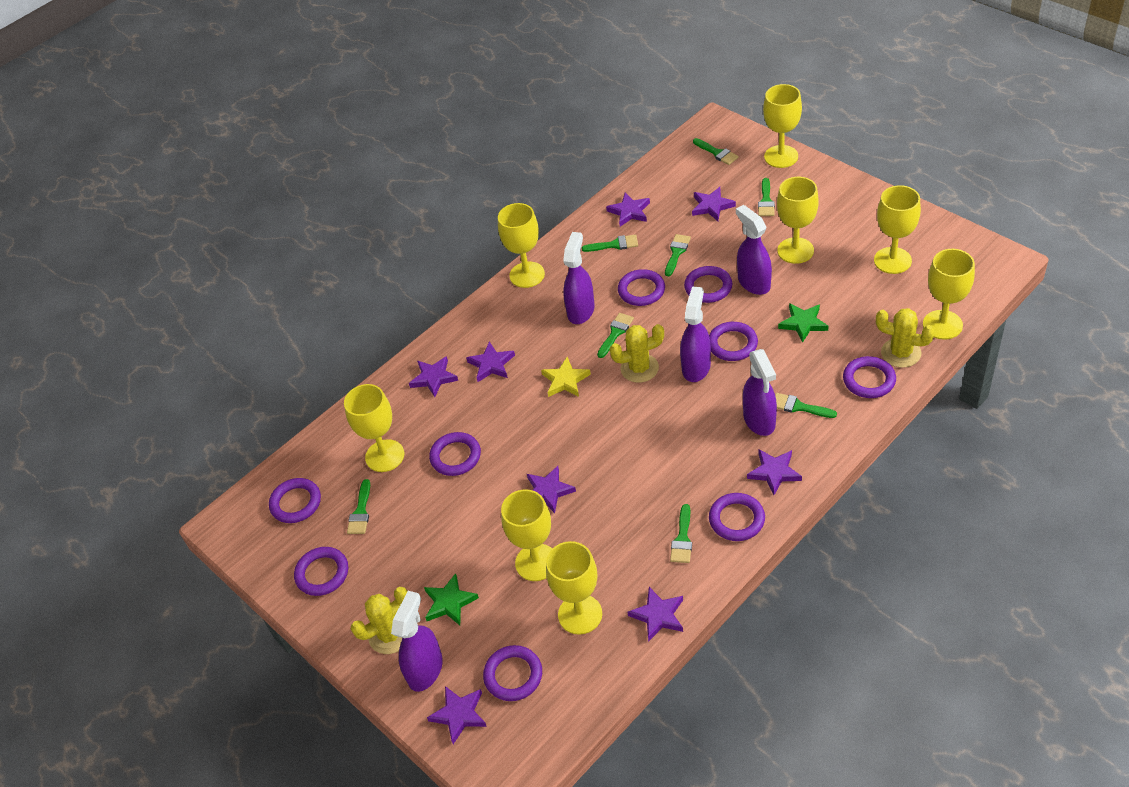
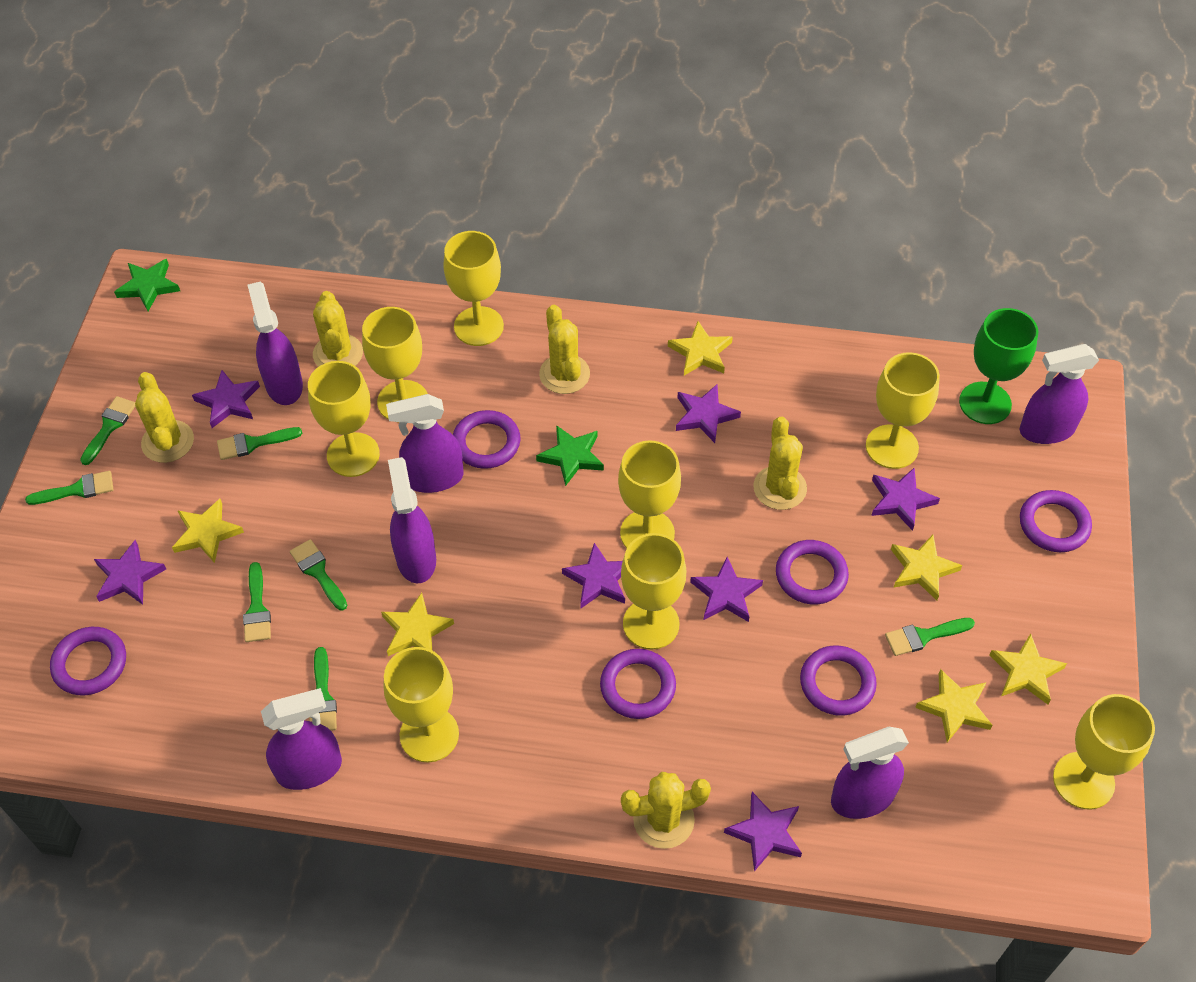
green brush: [347,479,370,534] [582,234,638,252] [597,313,634,358] [665,234,691,276] [670,504,692,563] [693,138,739,165] [758,178,775,216] [775,393,837,418] = 8 -> [25,471,113,505] [80,396,135,465] [217,427,302,460] [243,562,271,642] [290,539,347,610] [309,647,337,731] [885,618,975,656] = 7
green goblet: none = 0 -> [959,308,1038,424] = 1
purple ring: [269,478,321,523] [294,547,348,596] [429,432,481,476] [483,645,542,701] [618,269,665,306] [684,266,732,303] [709,322,758,361] [709,493,765,541] [843,356,896,398] = 9 -> [50,627,126,695] [453,410,521,469] [600,649,676,719] [776,540,849,604] [800,645,877,716] [1020,490,1092,552] = 6
purple spray bottle: [391,591,443,692] [563,232,595,324] [680,286,711,382] [736,205,772,295] [743,349,777,436] = 5 -> [248,281,303,405] [261,688,342,790] [386,394,464,493] [388,457,436,583] [831,726,909,819] [1019,344,1099,444] = 6
purple star: [409,356,458,397] [427,686,487,744] [466,342,515,382] [527,466,576,513] [606,193,650,227] [628,587,683,642] [692,187,736,221] [747,449,802,495] = 8 -> [94,540,166,605] [192,370,260,428] [562,543,625,608] [676,385,741,443] [690,557,763,622] [724,792,802,871] [871,468,940,531] = 7
yellow cactus: [351,587,408,654] [610,324,664,383] [876,308,935,368] = 3 -> [135,372,194,463] [313,291,363,367] [539,305,590,394] [621,772,711,849] [753,417,807,510] = 5
yellow star: [541,357,591,397] = 1 -> [172,499,244,563] [381,593,454,656] [668,321,733,375] [891,535,962,600] [915,669,993,742] [990,633,1067,705] = 6

